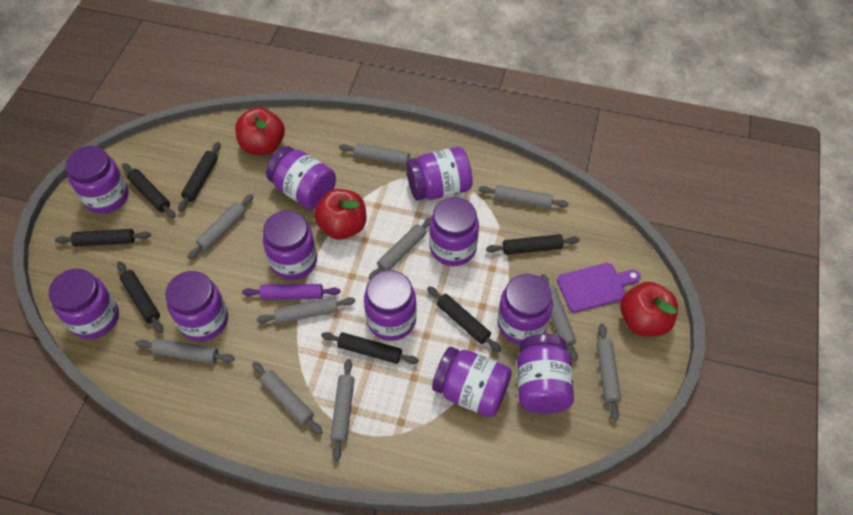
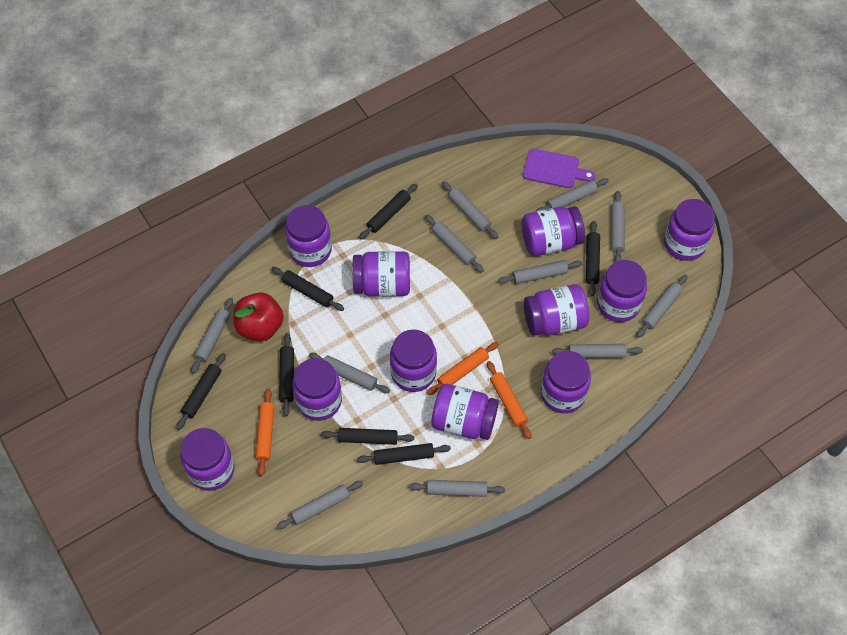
grey rolling pin: [136,338,235,364] [187,194,253,259] [252,362,323,435] [257,297,355,324] [330,359,354,461] [339,143,417,166] [369,217,431,280] [479,185,569,208] [541,274,578,362] [596,324,621,421] = 10 -> [191,298,233,374] [277,481,363,529] [309,353,390,393] [409,480,505,497] [425,215,484,273] [442,181,498,239] [498,260,582,284] [536,178,609,211] [552,344,643,358] [611,191,625,262] [637,275,688,338] = 11
orange rolling pin: none = 0 -> [255,388,274,476] [427,342,499,395] [487,361,531,439] = 3
purple rolling pin: [242,284,340,300] = 1 -> none = 0
red apple: [235,107,285,155] [314,189,366,240] [620,282,678,336] = 3 -> [234,292,284,341] = 1

